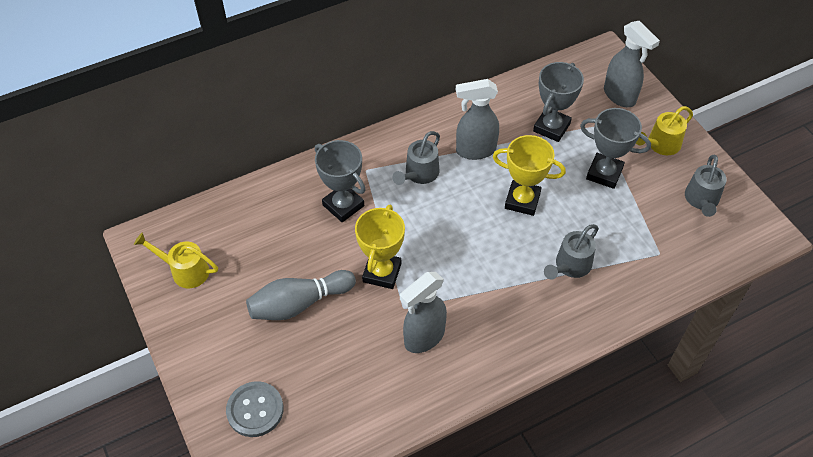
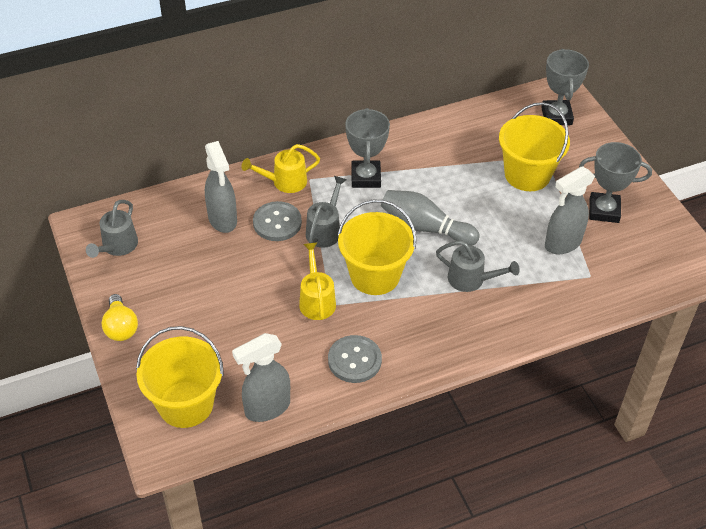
grey button: [226,381,284,437] = 1 -> [253,201,302,241] [328,335,382,383] = 2
yellow bucket: none = 0 -> [136,326,224,428] [338,200,416,295] [499,102,570,191] = 3
yellow light bulb: none = 0 -> [102,294,138,341] = 1
yellow trophy: [355,205,405,289] [493,135,566,216] = 2 -> none = 0

